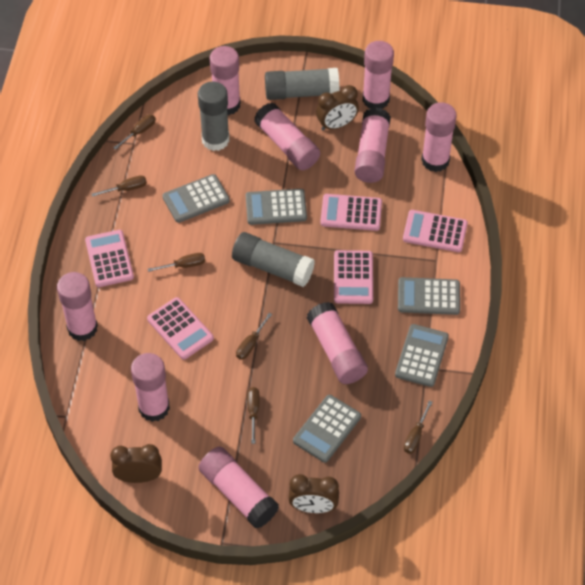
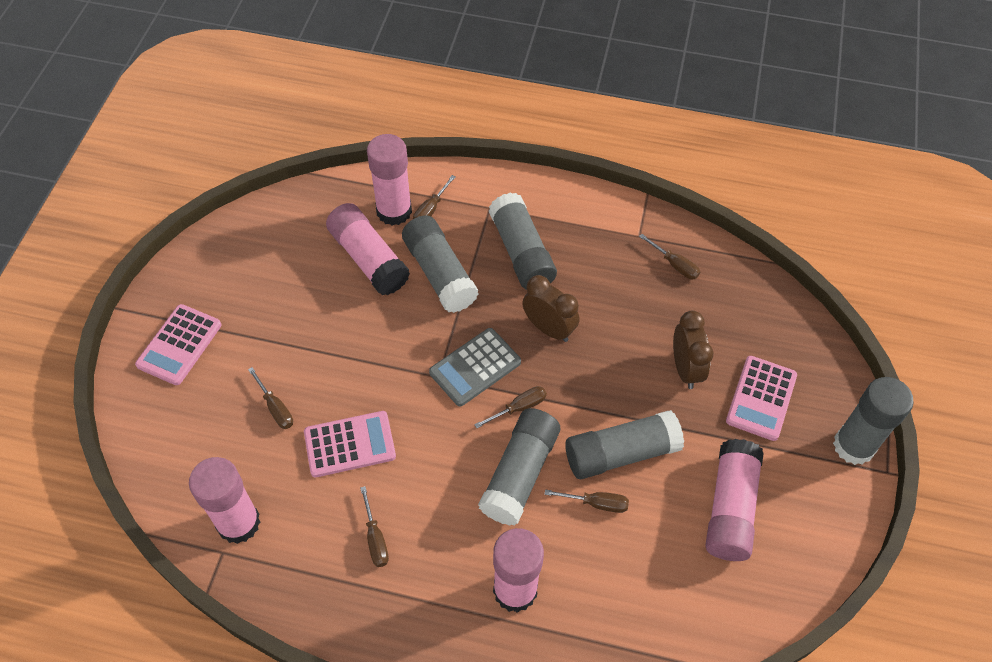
brown clock: [110,444,162,483] [288,474,339,513] [316,85,359,131] = 3 -> [522,275,579,342] [673,311,714,389] = 2
grey calculator: [162,174,230,223] [246,189,307,225] [293,395,361,463] [395,324,449,387] [398,277,460,315] = 5 -> [429,328,521,406] = 1
grey glue stick: [198,82,230,151] [232,232,315,287] [265,68,340,100] = 3 -> [402,215,479,313] [478,408,560,526] [489,193,557,290] [565,410,684,479] [833,377,914,465] = 5
pink calculator: [85,230,134,287] [147,297,214,360] [320,194,382,231] [334,250,373,304] [403,210,468,252] = 5 -> [135,304,222,385] [304,411,396,477] [726,356,797,441] = 3
pink glue stick: [57,272,98,341] [131,353,170,422] [199,447,279,529] [210,46,240,115] [254,103,320,170] [307,302,368,384] [354,107,391,183] [363,41,394,109] [421,102,457,172] = 9 -> [189,457,260,544] [326,203,410,295] [367,134,412,225] [493,528,544,613] [705,439,764,561] = 5

